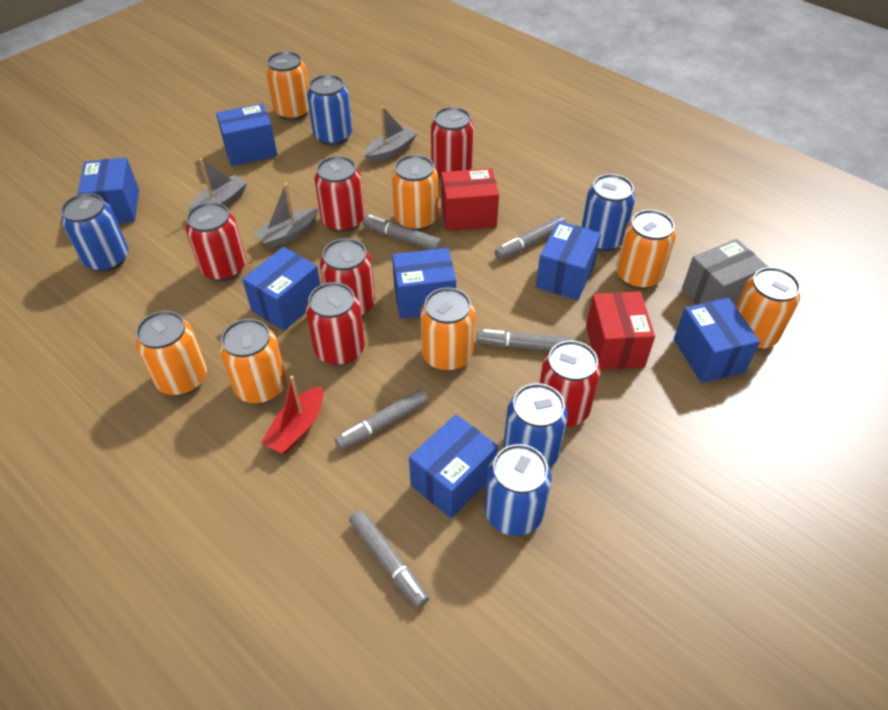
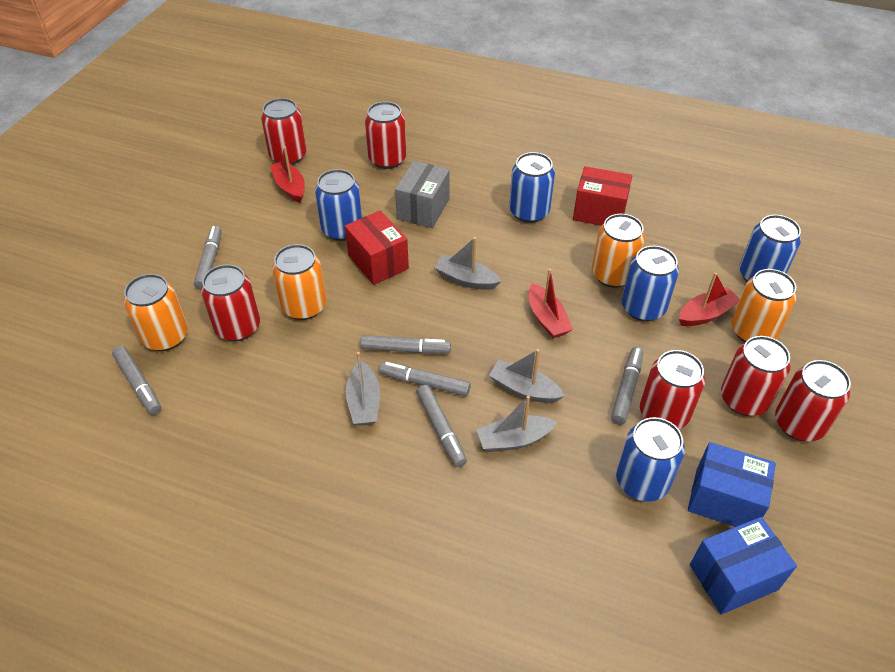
blue box: [78,157,139,223] [216,103,278,166] [242,247,320,331] [392,248,456,319] [409,414,498,518] [536,221,601,300] [674,298,760,383] = 7 -> [688,442,776,527] [690,517,797,615] = 2
grey boat: [188,159,247,212] [254,183,319,248] [364,106,417,163] = 3 -> [346,352,380,426] [434,237,501,290] [476,396,557,452] [489,349,565,403] = 4
grey marker: [335,389,429,450] [349,510,429,608] [362,215,442,250] [476,329,573,351] [495,216,566,260] = 5 -> [112,346,161,415] [194,226,222,290] [360,335,451,354] [379,362,471,396] [417,385,467,467] [611,347,643,425] = 6
orange can: [136,311,207,396] [220,319,286,404] [266,51,309,121] [392,155,438,231] [421,287,475,371] [616,210,676,289] [736,267,801,350] = 7 -> [124,274,188,351] [272,244,326,320] [592,214,645,288] [731,269,797,343] = 4
red boat: [261,376,323,454] = 1 -> [270,146,305,203] [529,269,573,338] [679,273,740,326] = 3

